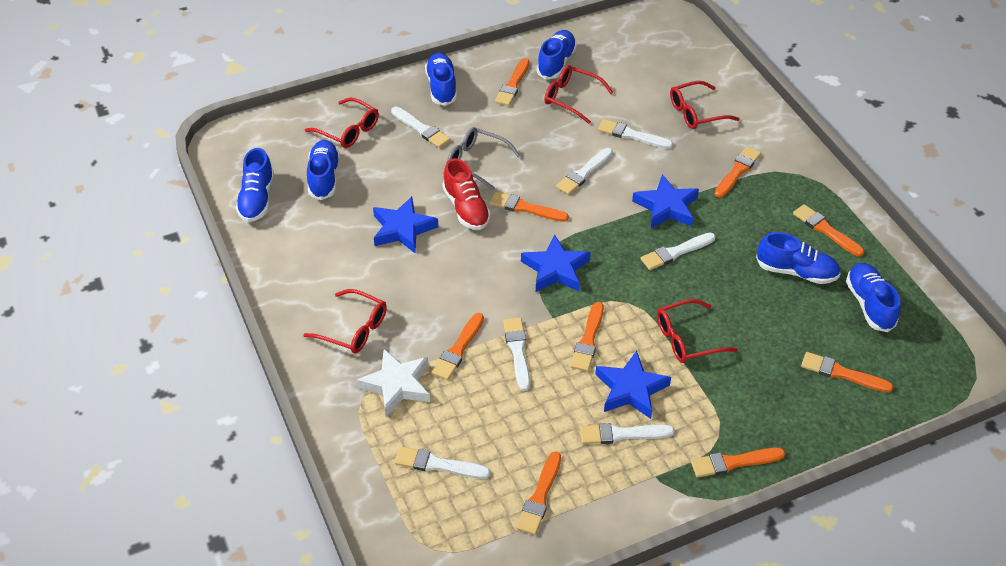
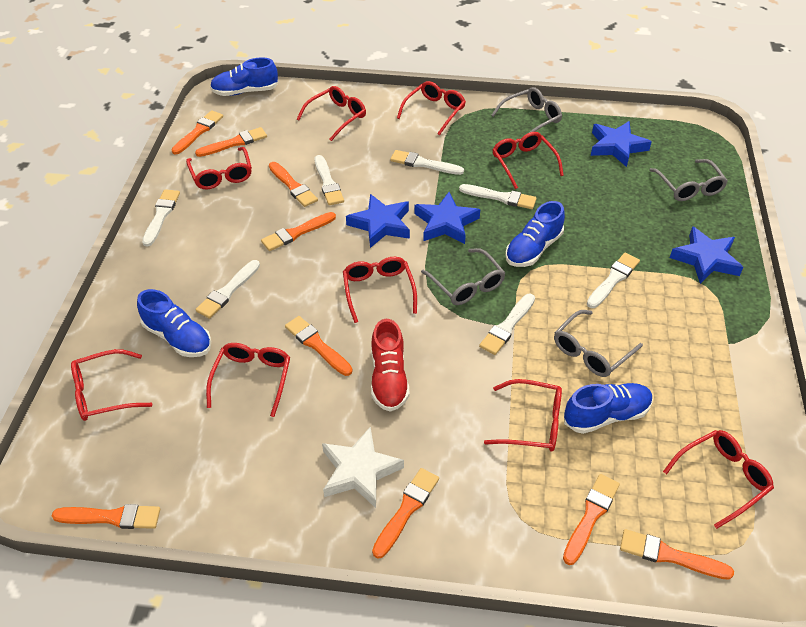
blue shoe: [236,148,274,222] [307,140,340,200] [425,53,457,106] [537,30,577,79] [756,232,841,284] [846,263,901,332] = 6 -> [137,289,211,357] [210,57,278,96] [505,201,565,267] [564,383,653,434] = 4
grey glasses: [447,127,521,190] = 1 -> [421,248,505,305] [491,87,562,133] [554,310,643,377] [649,159,728,201] = 4
red glasses: [303,289,387,354] [305,98,379,148] [544,65,613,124] [657,299,738,363] [670,81,740,129] = 5 -> [71,349,152,421] [186,147,252,190] [206,343,290,417] [297,86,366,141] [343,257,417,323] [397,81,466,135] [484,379,562,452] [492,132,564,189] [663,430,774,529] = 9

